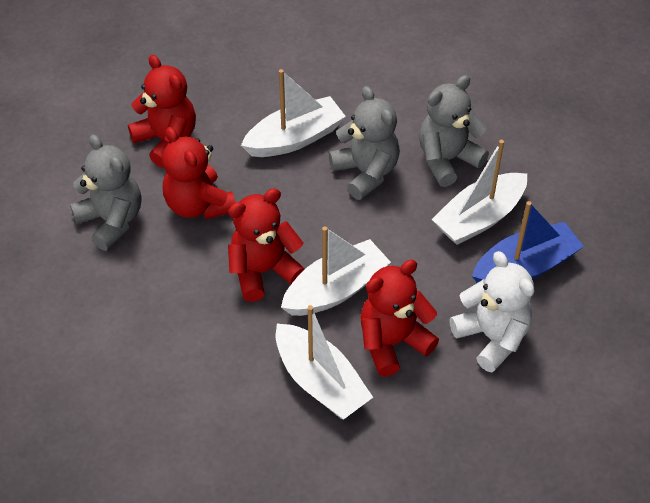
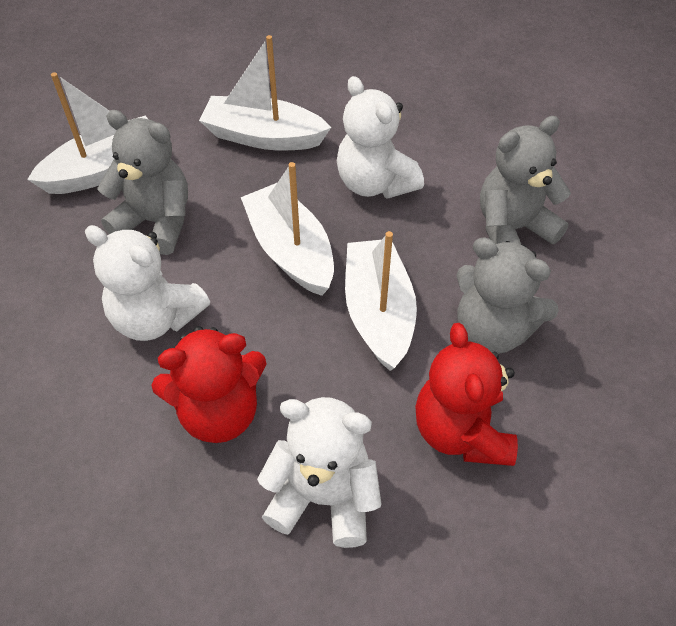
blue boat: [472,201,584,283] = 1 -> none = 0
red teddy bear: [128,55,196,167] [162,127,236,220] [228,188,305,302] [360,260,439,377] = 4 -> [151,326,267,443] [415,323,518,466] = 2
white teddy bear: [450,251,534,373] = 1 -> [85,225,210,341] [257,397,381,548] [337,76,424,199] = 3

